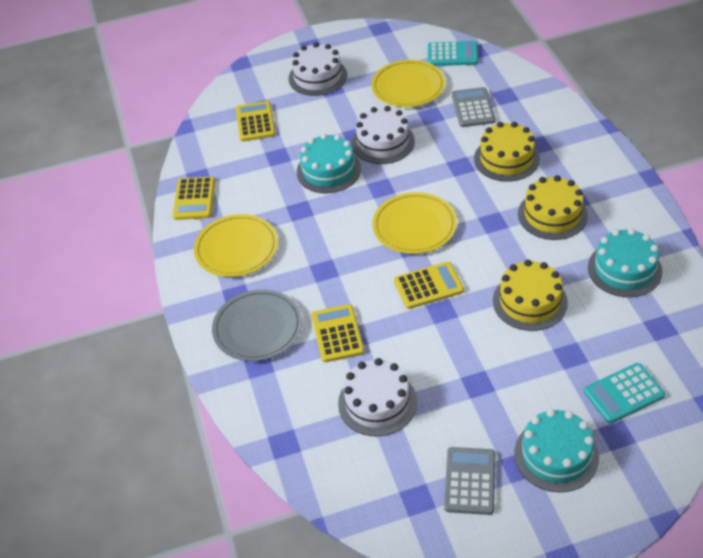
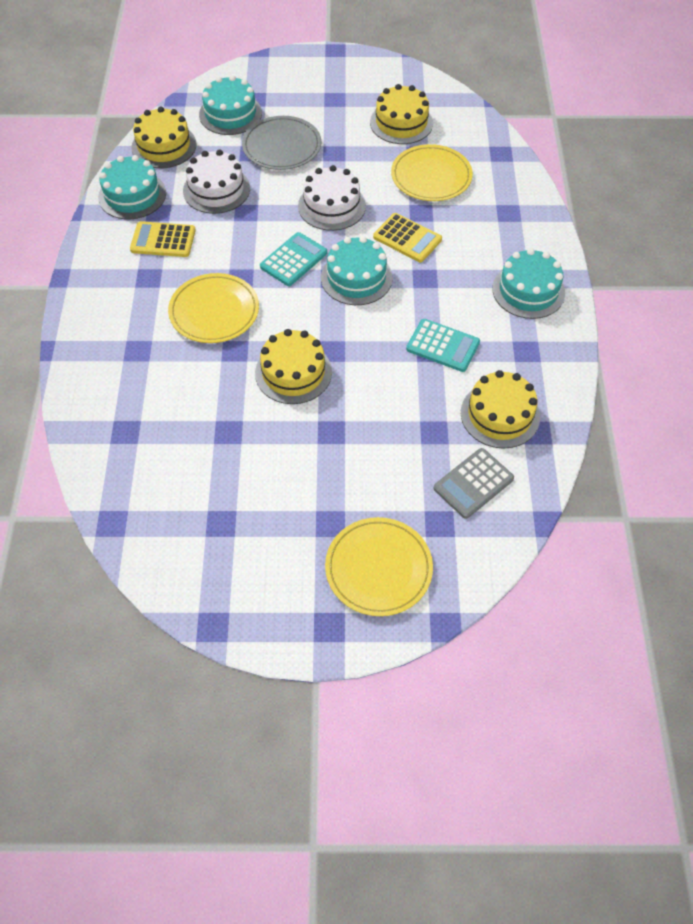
grey calculator: [444,447,495,515] [452,87,495,127] = 2 -> [433,448,514,519] = 1
turquoise cake: [297,134,361,193] [514,409,599,493] [588,228,662,297] = 3 -> [98,155,166,219] [199,75,262,135] [321,236,393,305] [492,248,565,319] = 4
white cake: [289,42,347,96] [338,358,417,437] [352,106,415,164] = 3 -> [183,149,250,214] [298,165,366,231] = 2
yellow cake: [474,122,540,182] [493,260,568,331] [518,175,588,240] = 3 -> [131,107,197,168] [255,329,332,404] [370,84,433,144] [461,370,540,448] = 4
yellow calculator: [173,177,215,220] [236,101,275,142] [311,304,365,362] [394,262,464,309] = 4 -> [130,221,196,257] [373,213,442,262] = 2

